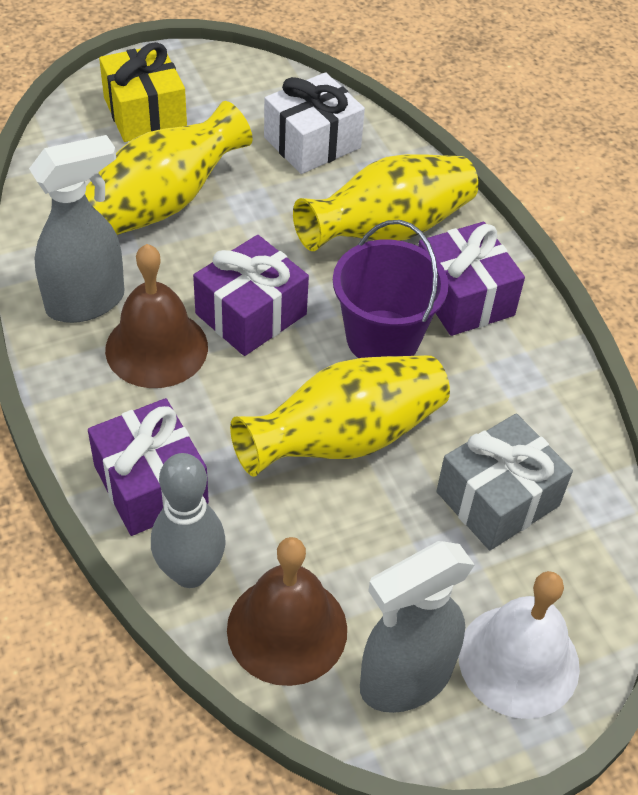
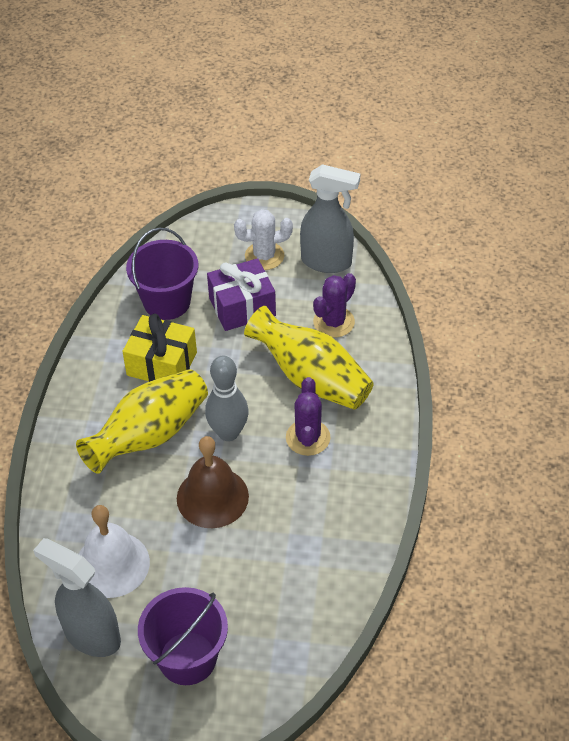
brown bell: [105,244,208,388] [227,537,347,686] = 2 -> [177,436,249,528] = 1
grey gift: [436,413,573,550] = 1 -> none = 0
purple bucket: [333,220,449,358] = 1 -> [126,227,198,320] [138,587,228,685] = 2
purple cactus: none = 0 -> [286,377,331,456] [313,273,356,338] = 2
purple gift: [88,398,209,536] [193,235,309,356] [418,222,525,336] = 3 -> [207,258,276,331] = 1
white cactus: none = 0 -> [234,209,293,270] = 1
white gift: [264,72,365,174] = 1 -> none = 0
yellow vase: [85,101,253,235] [230,355,450,476] [293,154,479,251] = 3 -> [76,369,208,474] [244,306,374,410] = 2

